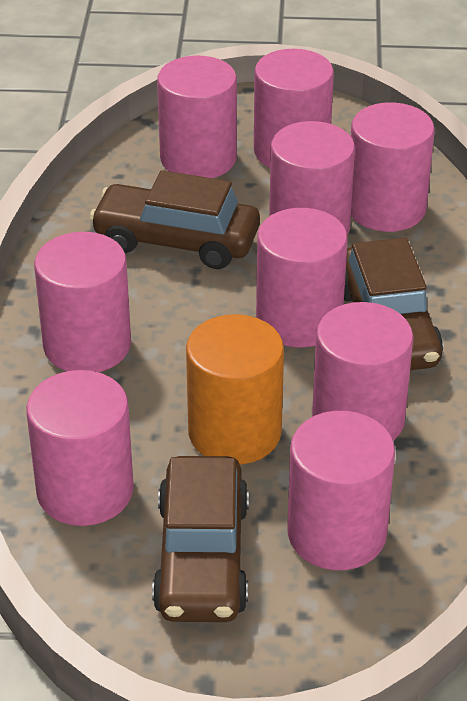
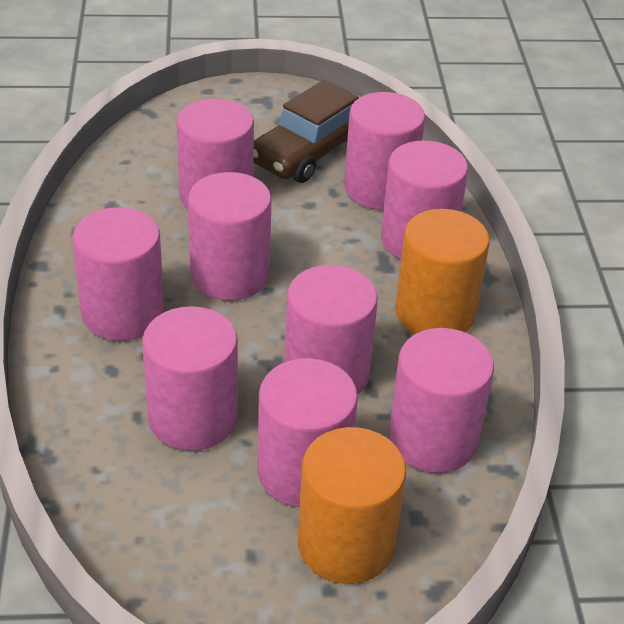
brown car: [89,170,260,269] [152,456,249,622] [344,238,443,370] = 3 -> [254,80,359,183] = 1
orange cylinder: [186,314,284,465] = 1 -> [298,427,406,584] [395,209,490,334] = 2

